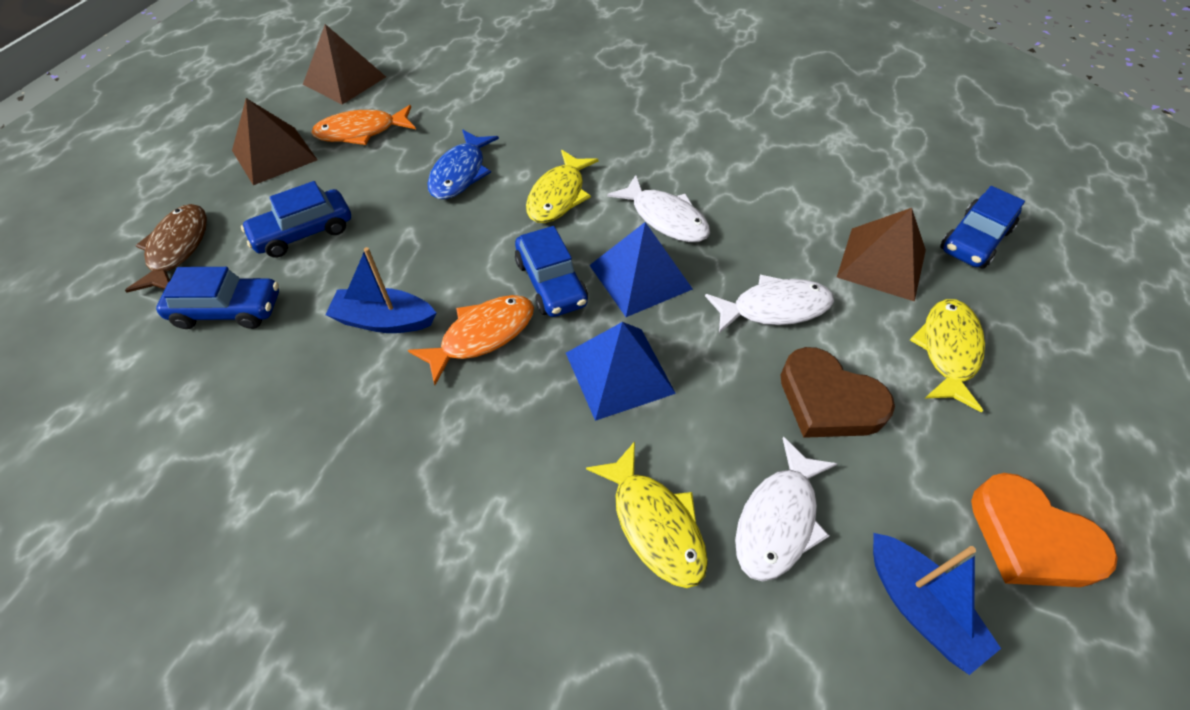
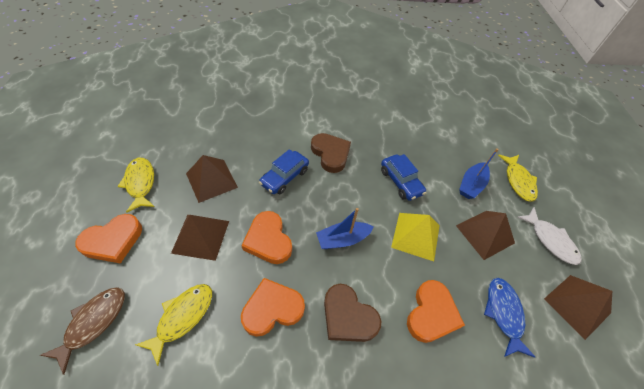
blue car: [156,267,279,329] [241,181,351,258] [515,226,588,317] [940,186,1025,269] = 4 -> [259,149,309,194] [381,154,427,201] = 2
blue pyramid: [566,322,676,421] [589,222,693,317] = 2 -> none = 0
brown heart: [781,347,895,438] = 1 -> [311,133,351,173] [324,284,381,342] = 2
brown pyramid: [232,98,317,185] [303,24,386,105] [837,208,926,302] = 3 -> [171,215,229,261] [186,155,238,203] [456,211,515,260] [544,275,612,340] = 4
orange fish: [311,105,416,145] [408,295,534,385] = 2 -> none = 0
orange heart: [971,473,1118,587] = 1 -> [75,214,142,264] [241,211,292,264] [241,278,305,337] [407,280,465,343] = 4
white fish: [607,175,710,242] [705,275,834,333] [735,437,837,581] = 3 -> [517,207,582,265] = 1
yellow pyramid: none = 0 -> [391,213,440,261] = 1

